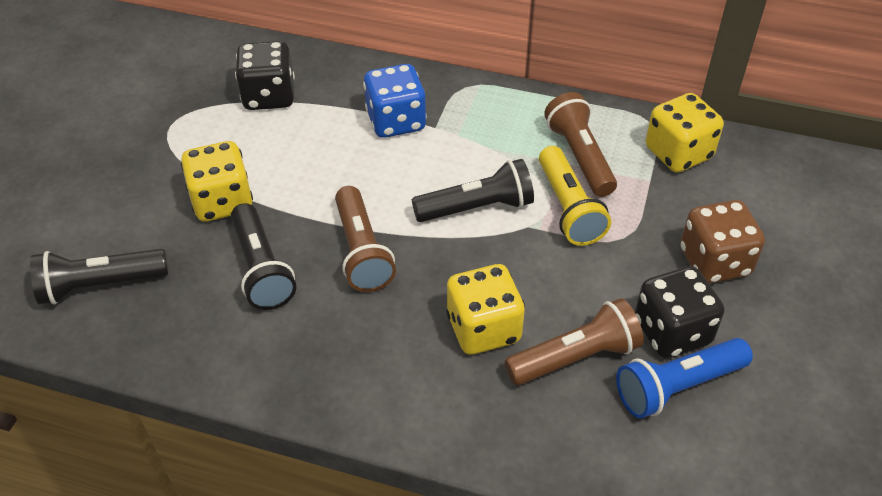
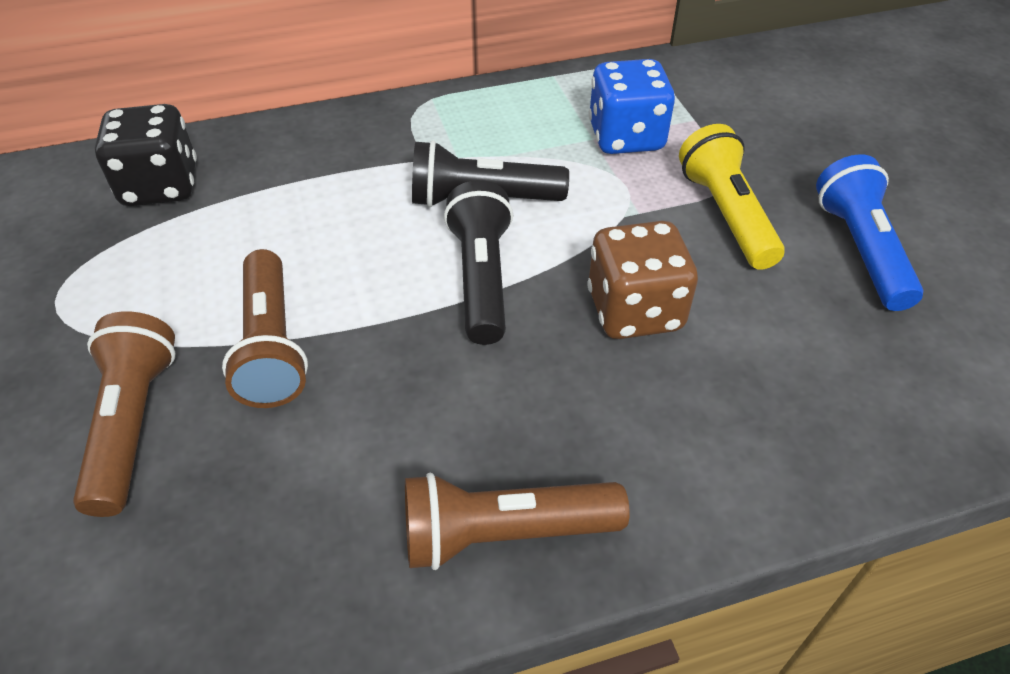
black dice: [235,41,295,110] [635,266,724,358] = 2 -> [95,104,197,206] = 1
black flashlight: [30,249,168,305] [231,203,296,310] [412,159,534,222] = 3 -> [412,140,569,207] [444,180,513,345] = 2
yellow dice: [181,141,253,222] [446,264,525,355] [646,93,724,172] = 3 -> none = 0

